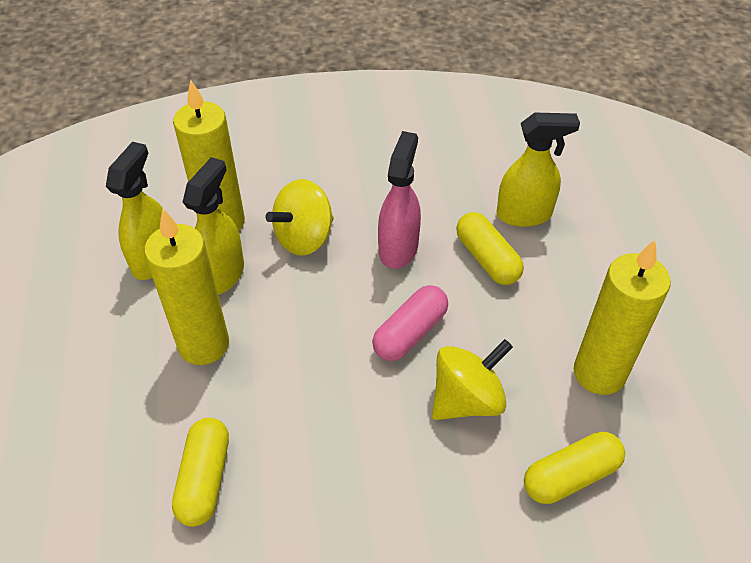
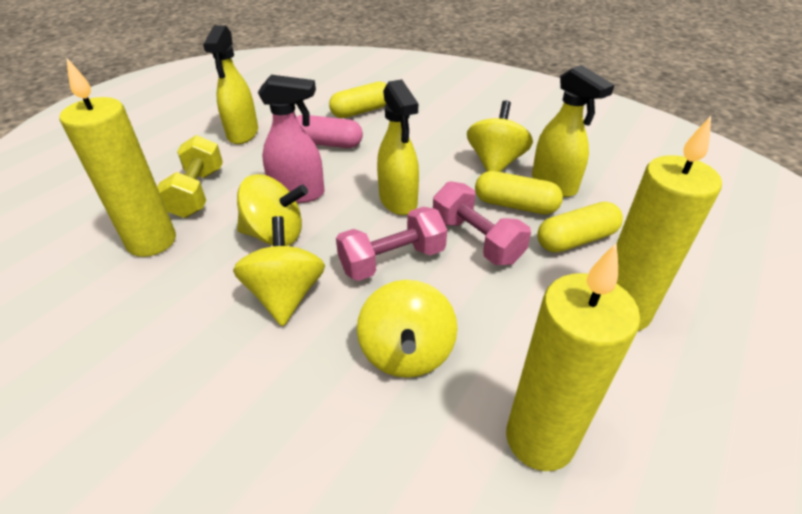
pink dumbbell: none = 0 -> [336,207,447,281] [433,181,531,265] = 2
yellow dumbbell: none = 0 -> [157,135,223,218] = 1
yellow spinning top: [265,179,334,256] [432,339,513,420] = 2 -> [233,216,325,326] [237,174,308,246] [357,280,458,378] [467,100,533,172] = 4

